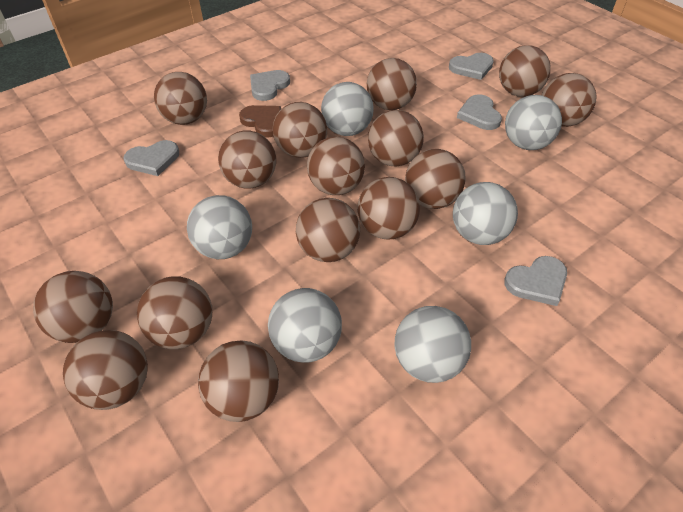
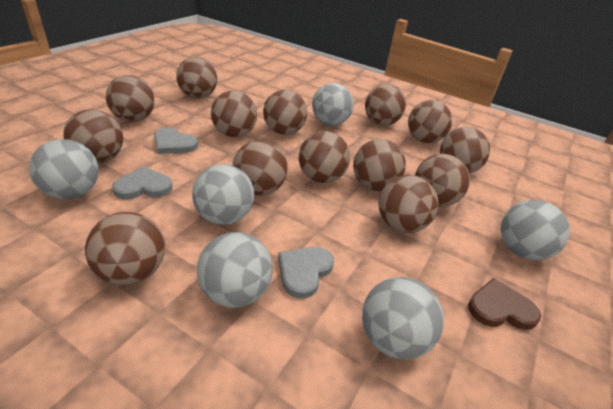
brown ball: [33,271,113,343] [63,330,148,410] [137,276,212,349] [154,72,207,125] [198,340,279,422] [218,131,276,189] [273,102,327,158] [296,198,360,262] [307,137,365,195] [357,177,420,239] [367,58,417,110] [368,110,424,167] [405,149,466,209] [499,45,551,97] [542,73,597,127] = 15 -> [63,109,123,163] [85,212,165,285] [106,75,155,122] [176,57,217,98] [211,90,257,137] [232,140,288,196] [263,90,307,135] [299,131,350,183] [353,139,406,191] [365,84,406,126] [378,175,439,233] [408,100,452,143] [415,154,470,207] [440,127,490,174] = 14
grey heart: [124,140,179,176] [250,70,290,101] [449,53,494,80] [457,94,502,130] [504,256,567,306] = 5 -> [112,166,173,199] [154,127,198,154] [278,247,334,299] = 3

